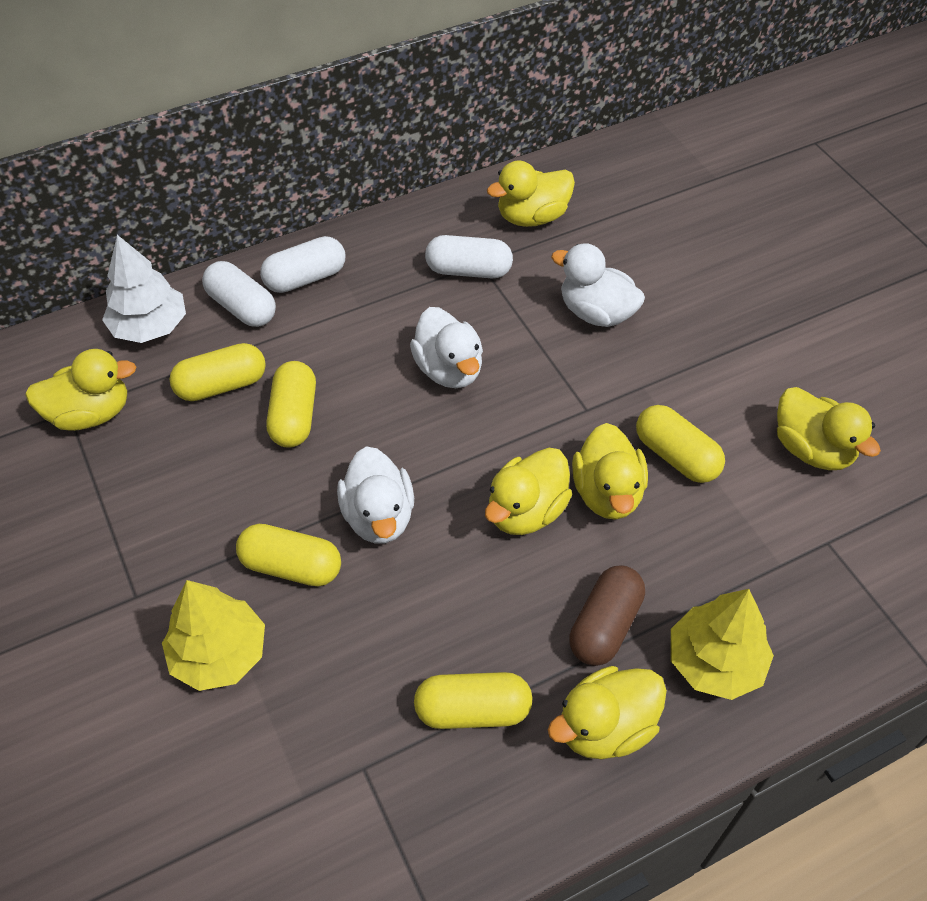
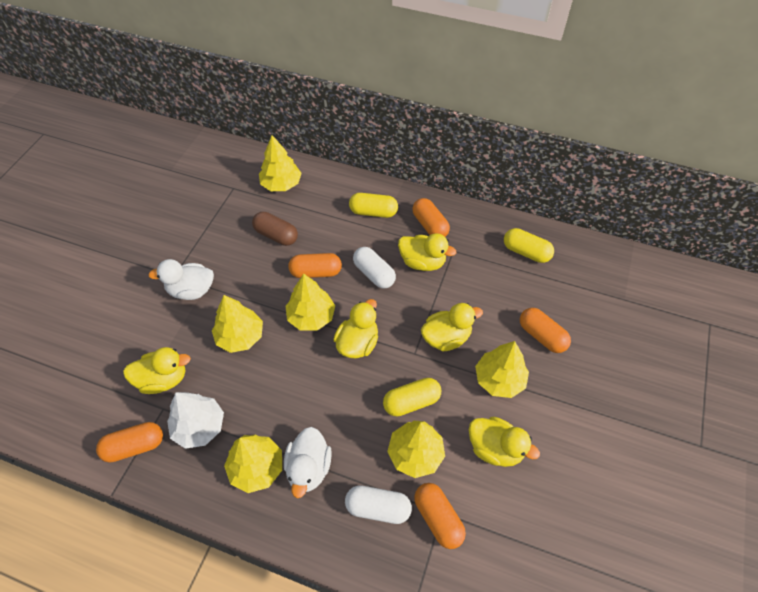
orange capsule: none = 0 -> [96,422,163,463] [288,253,342,278] [412,198,450,237] [414,483,466,549] [520,308,571,353] = 5
white capsule: [202,261,276,327] [260,236,345,293] [425,235,513,278] = 3 -> [345,486,412,524] [353,247,396,289] = 2
white duck: [337,446,414,544] [410,307,483,388] [551,243,645,327] = 3 -> [148,259,214,300] [284,427,332,498] = 2
yellow capsule: [169,343,266,401] [236,524,341,586] [267,361,316,448] [414,672,532,729] [636,405,725,483] = 5 -> [349,193,398,218] [383,378,441,417] [504,228,554,263] = 3
yellow duck: [25,349,136,431] [485,448,572,535] [487,161,575,227] [548,666,667,759] [572,423,648,520] [777,387,881,470] = 6 -> [123,347,191,394] [333,299,378,358] [398,233,456,271] [421,303,483,351] [469,417,540,467] = 5
yellow tree: [162,580,265,691] [671,589,774,700] = 2 -> [212,295,263,353] [224,435,282,493] [259,135,302,191] [285,274,335,331] [387,421,445,478] [475,341,529,398] = 6

